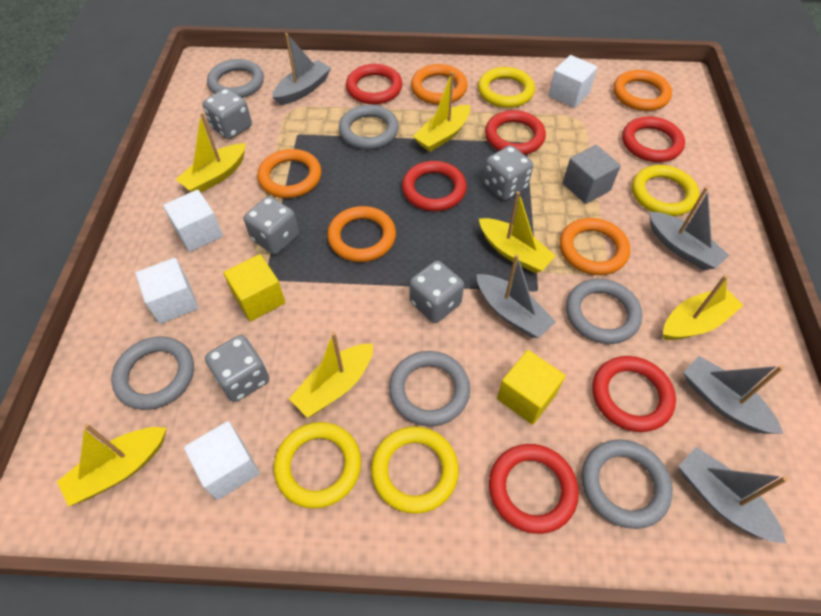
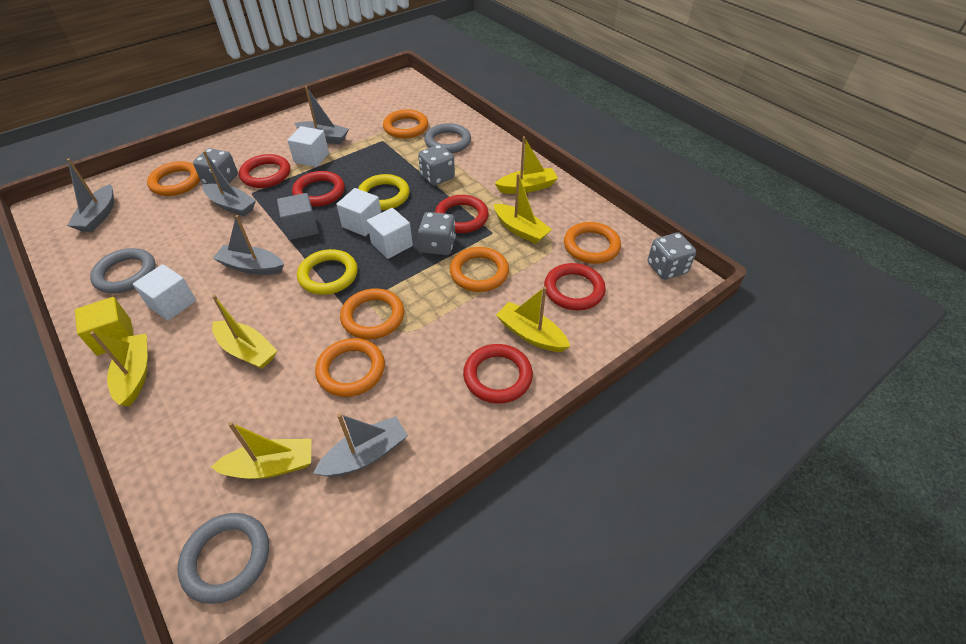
grey dice: [202,88,252,139] [205,335,269,402] [244,196,299,254] [409,261,464,323] [483,145,533,200] = 5 -> [193,148,238,184] [418,144,455,186] [418,212,456,255] [648,233,696,280] = 4
grey ring: [111,337,194,410] [207,59,264,98] [339,105,399,149] [389,351,470,426] [566,279,642,344] [582,439,673,529] = 6 -> [90,248,156,293] [177,513,269,604] [424,123,471,154] = 3
orange ring: [257,149,321,198] [327,206,396,262] [411,64,468,105] [560,218,630,275] [613,70,672,111] = 5 -> [147,161,200,196] [315,338,385,397] [340,288,404,339] [383,109,428,139] [450,247,509,292] [564,222,621,264] = 6
red ring: [346,64,402,104] [402,161,467,211] [485,110,546,155] [489,444,579,534] [592,356,676,432] [622,116,685,162] = 6 -> [239,154,290,188] [292,171,345,207] [435,195,489,233] [463,344,533,404] [544,263,606,310] = 5
yellow cube: [223,254,285,321] [497,350,565,425] = 2 -> [75,297,134,356] = 1
yellow ring: [274,422,361,509] [371,426,459,514] [478,67,535,108] [632,165,699,216] = 4 -> [297,249,358,295] [358,174,410,210] = 2

